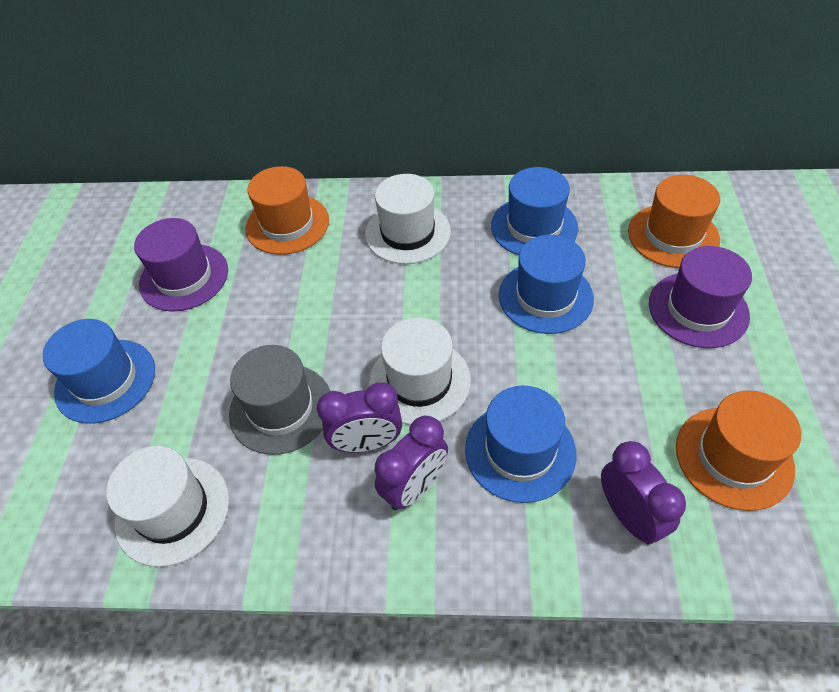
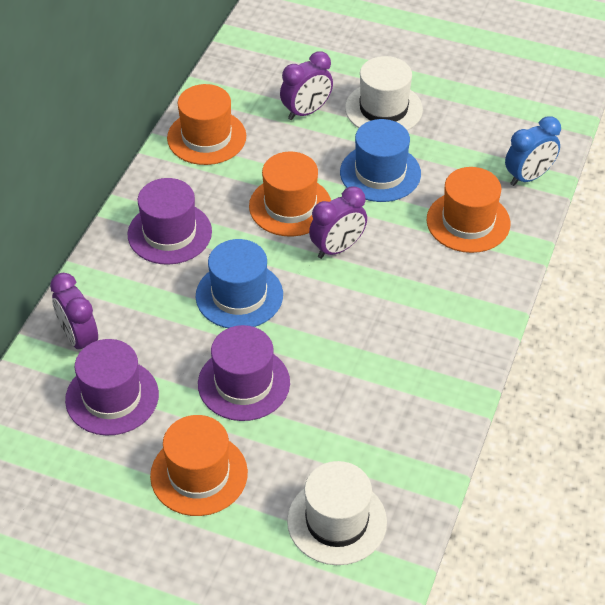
blue clock: none = 0 -> [505,116,561,186] = 1
blue hat: [43,319,155,423] [465,385,576,503] [491,167,578,255] [499,235,594,334] = 4 -> [196,239,283,328] [340,119,421,202] = 2
grey hat: [229,345,330,455] = 1 -> none = 0
orange hat: [246,166,329,255] [628,175,720,268] [676,390,801,511] = 3 -> [150,415,248,516] [167,84,246,165] [249,152,331,237] [427,167,510,253] = 4
purple hat: [134,218,228,312] [649,246,752,348] = 2 -> [65,339,159,436] [127,178,212,265] [198,325,290,421] = 3
white hat: [106,446,229,567] [365,174,451,264] [369,317,471,425] = 3 -> [287,461,387,565] [345,56,423,130] = 2

